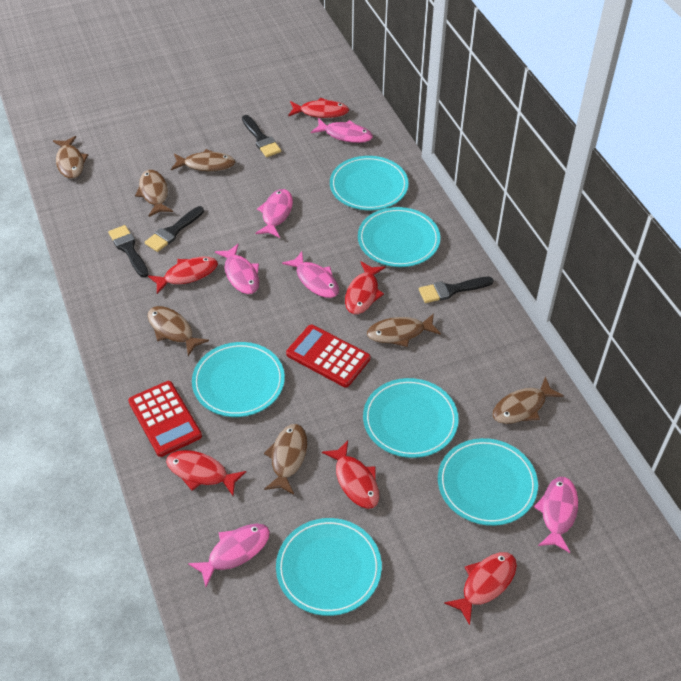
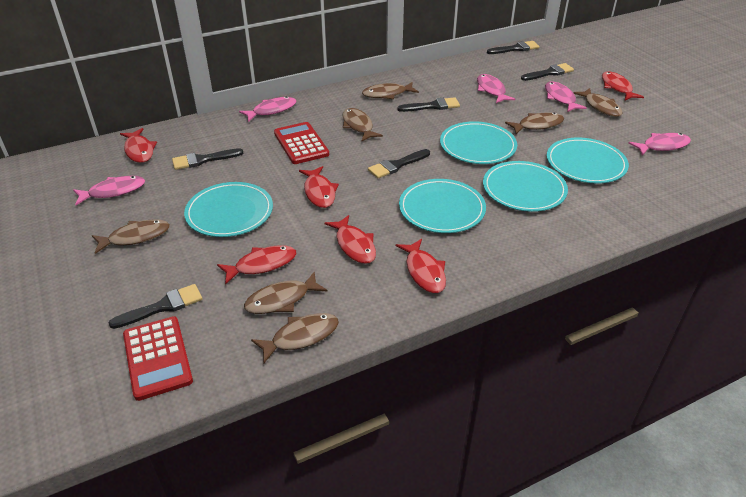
black brush: [108,225,149,278] [145,206,204,252] [242,115,281,157] [419,277,494,303] = 4 -> [109,284,202,329] [172,148,243,170] [368,149,430,179] [397,97,460,112] [487,41,540,54] [521,63,574,81] = 6
pink fish: [188,524,270,587] [215,244,259,294] [255,189,293,238] [282,251,339,298] [311,118,373,143] [534,477,578,553] = 6 -> [73,176,145,205] [239,96,297,122] [477,74,515,103] [545,82,587,112] [629,133,691,156] = 5
turquoise plate: [192,342,285,417] [276,518,382,616] [330,156,409,210] [358,207,440,267] [363,378,459,458] [438,438,538,526] = 6 -> [184,182,273,237] [399,179,486,233] [440,121,517,164] [483,161,568,212] [547,138,629,183] = 5

